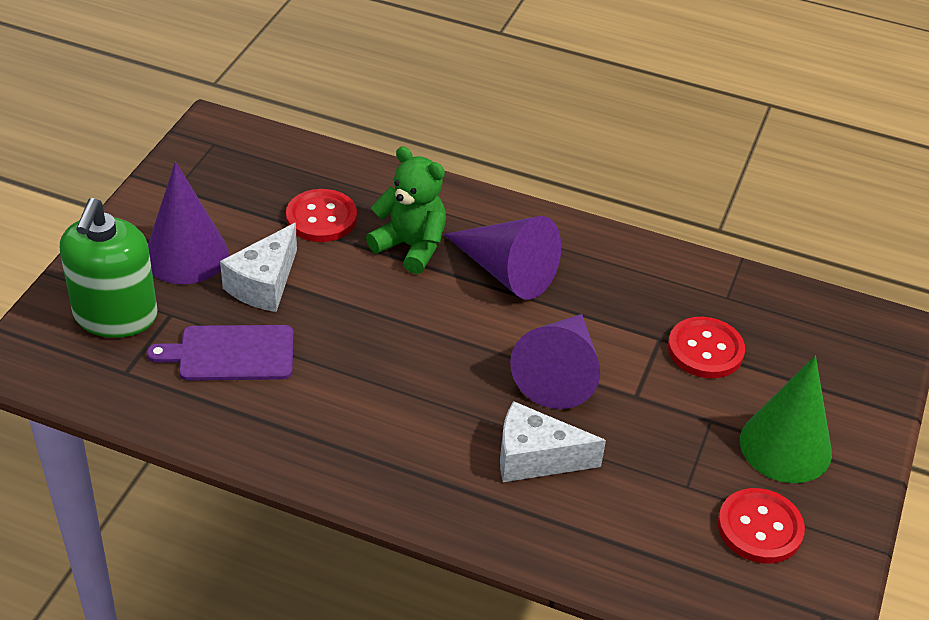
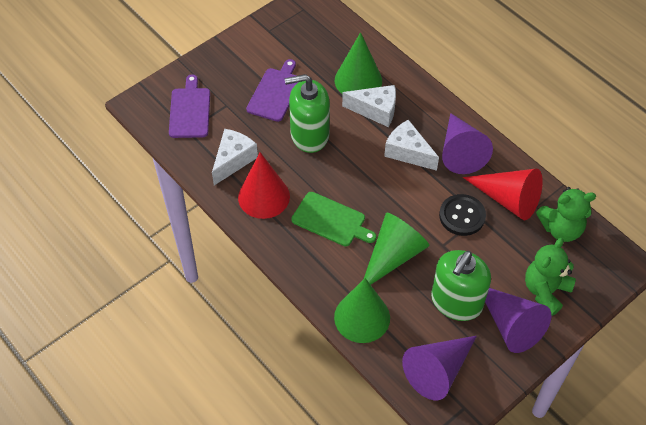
black button: none = 0 -> [439,194,486,236] = 1
green cone: [740,356,832,483] = 1 -> [334,278,390,343] [335,32,382,94] [364,213,430,285] = 3
green cutting board: none = 0 -> [291,192,376,246] = 1
green soap dispenser: [60,198,158,338] = 1 -> [285,74,330,153] [431,250,491,321] = 2
green teddy bear: [366,146,446,274] = 1 -> [525,238,576,316] [536,187,596,242] = 2
purple cutting board: [147,325,294,381] = 1 -> [169,74,210,138] [246,59,299,122] = 2
red button: [286,189,357,242] [668,317,745,378] [718,488,805,564] = 3 -> none = 0
red cone: none = 0 -> [238,152,290,219] [463,169,543,220] = 2
white cheese: [220,223,297,312] [500,401,606,482] = 2 -> [212,129,258,185] [342,85,396,127] [384,120,439,171] = 3

